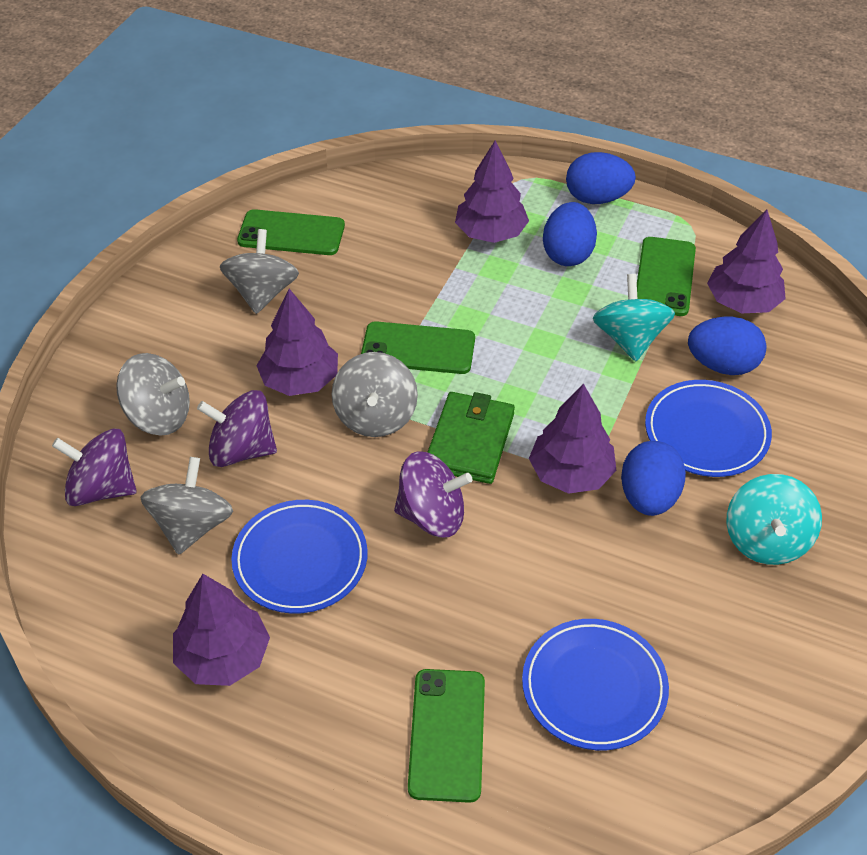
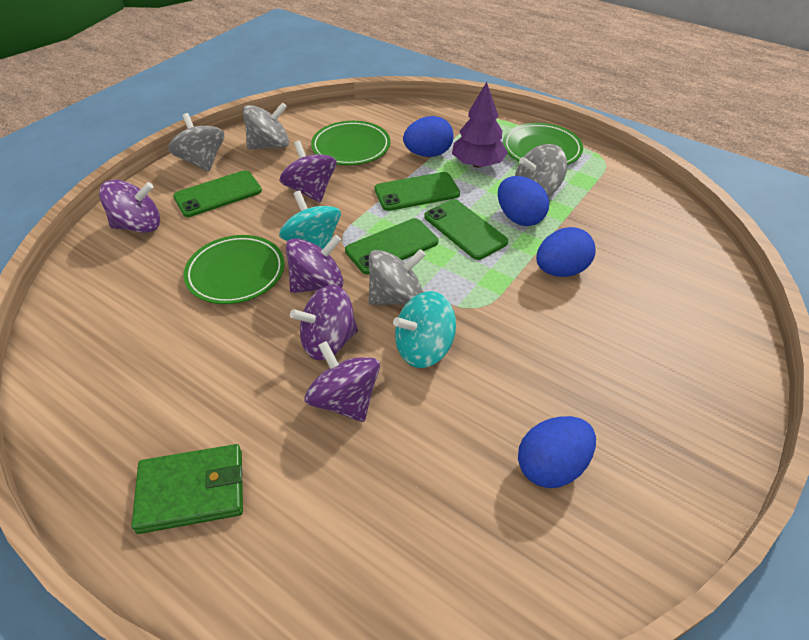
blue plate: [231,500,368,614] [522,619,669,750] [645,380,772,477] = 3 -> none = 0
green plate: none = 0 -> [183,235,285,304] [311,121,390,165] [503,123,583,165] = 3
purple spinning top: [52,428,137,506] [197,390,277,467] [394,451,473,538] = 3 -> [99,180,160,233] [280,141,336,202] [286,235,343,293] [290,285,358,360] [304,341,380,422] = 5
purple tree: [173,574,270,686] [256,289,338,396] [455,140,529,243] [529,383,617,494] [707,210,786,313] = 5 -> [452,82,508,168] = 1

